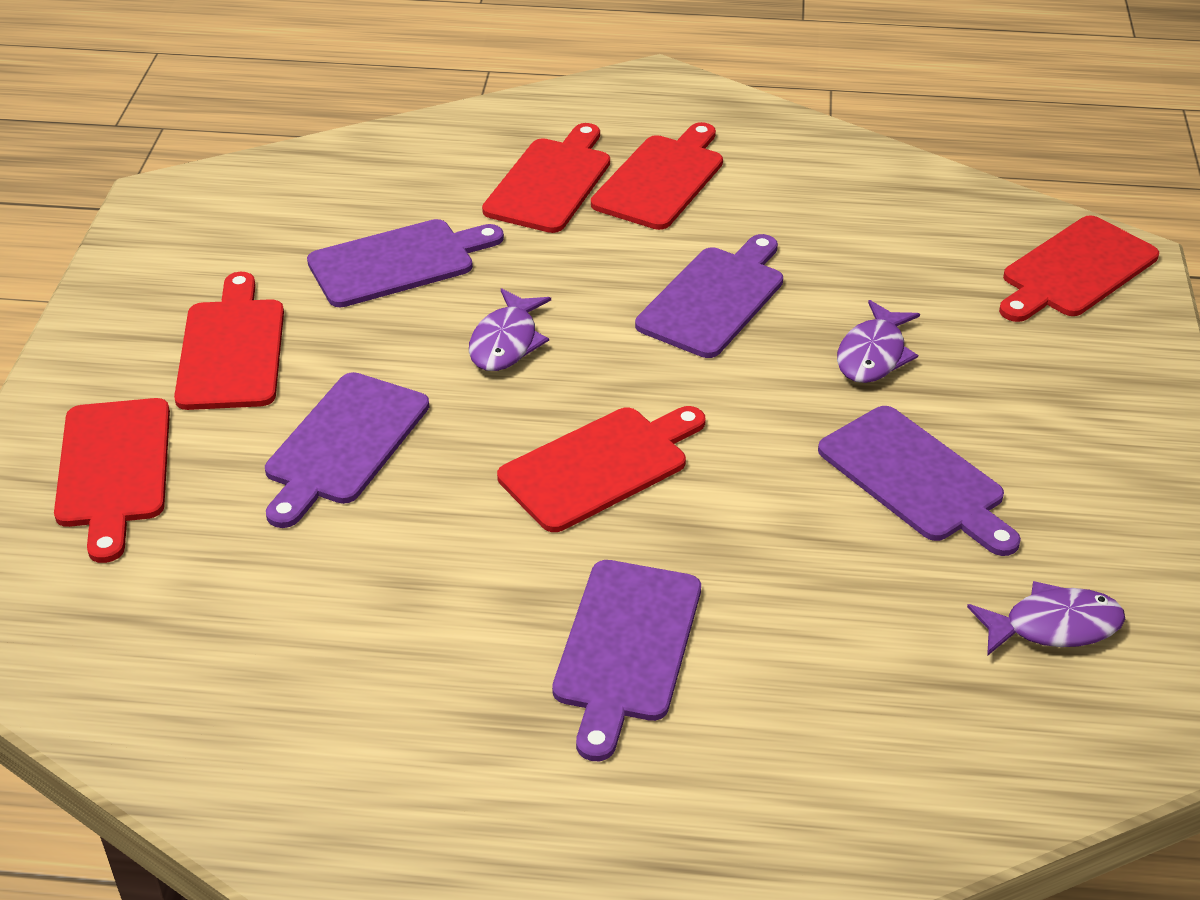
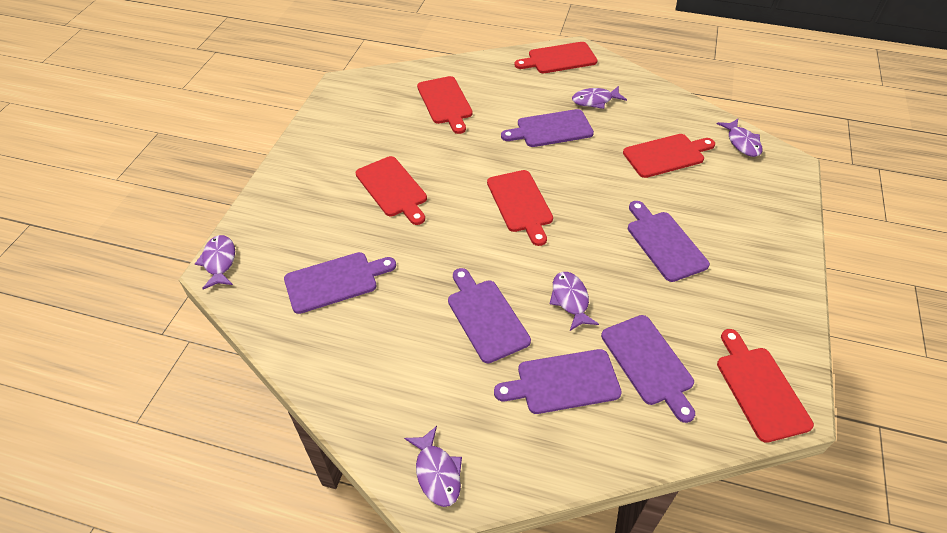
purple cutting board: [265,372,429,528] [307,219,504,308] [552,560,701,761] [635,234,783,358] [818,406,1021,556] = 5 -> [284,252,396,314] [448,268,531,363] [494,349,622,414] [501,109,594,147] [601,315,695,423] [628,201,710,282] = 6
purple fish: [469,288,551,371] [837,300,920,383] [967,581,1125,656] = 3 -> [195,235,235,289] [404,426,462,507] [550,272,599,331] [572,86,627,109] [717,119,762,157] = 5

